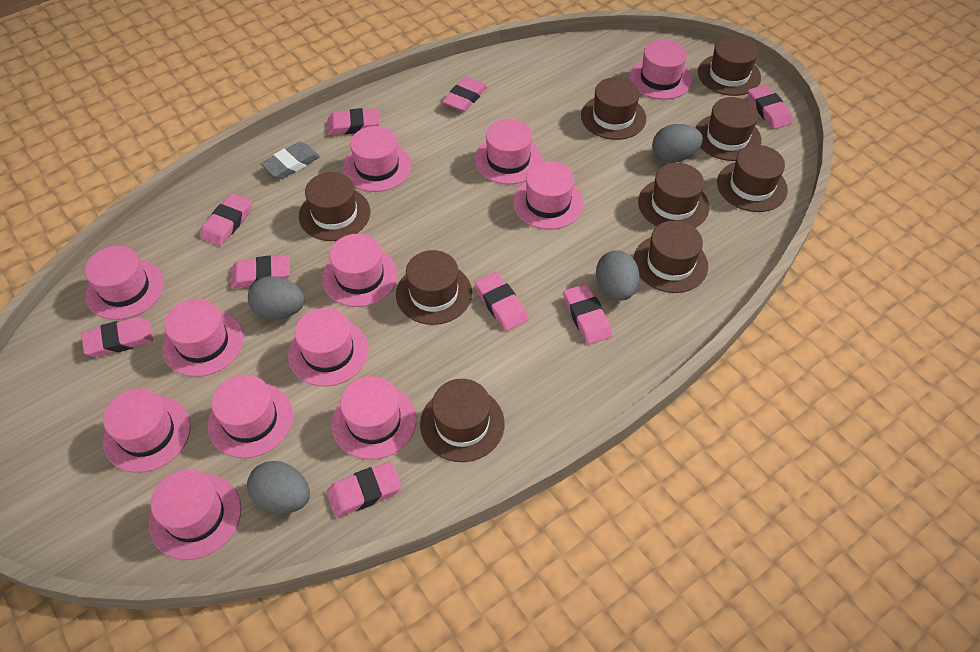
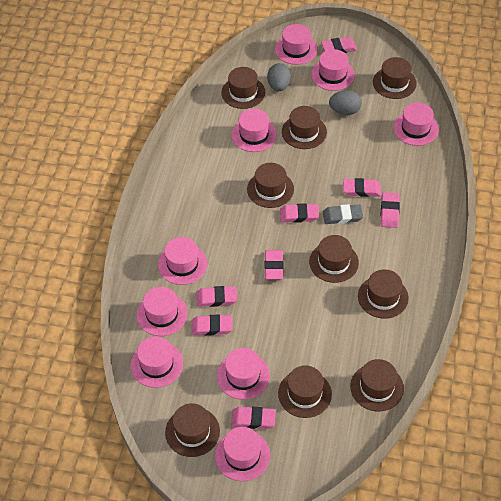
grey egg: [247,461,310,514] [248,276,305,319] [596,250,640,301] [652,124,703,163] = 4 -> [267,63,291,91] [329,90,362,115] = 2
pink eraser: [81,317,153,357] [200,193,251,246] [231,255,290,289] [327,108,380,135] [327,461,402,518] [442,77,487,112] [475,272,528,331] [563,284,612,345] [748,85,793,129] = 9 -> [191,315,233,336] [196,286,237,307] [231,407,276,429] [265,250,284,279] [280,203,319,223] [321,37,357,53] [343,178,381,197] [381,192,400,228] = 8
pink hat: [85,246,164,320] [103,388,191,473] [149,470,241,560] [162,299,244,377] [208,375,293,458] [288,308,369,386] [322,234,398,307] [332,376,416,460] [343,126,412,192] [475,119,543,184] [513,161,584,229] [629,40,692,100] = 12 -> [131,336,183,388] [137,287,188,336] [158,237,207,285] [215,427,270,481] [217,348,270,400] [231,109,277,152] [275,24,318,65] [311,49,355,91] [393,102,439,146] = 9

